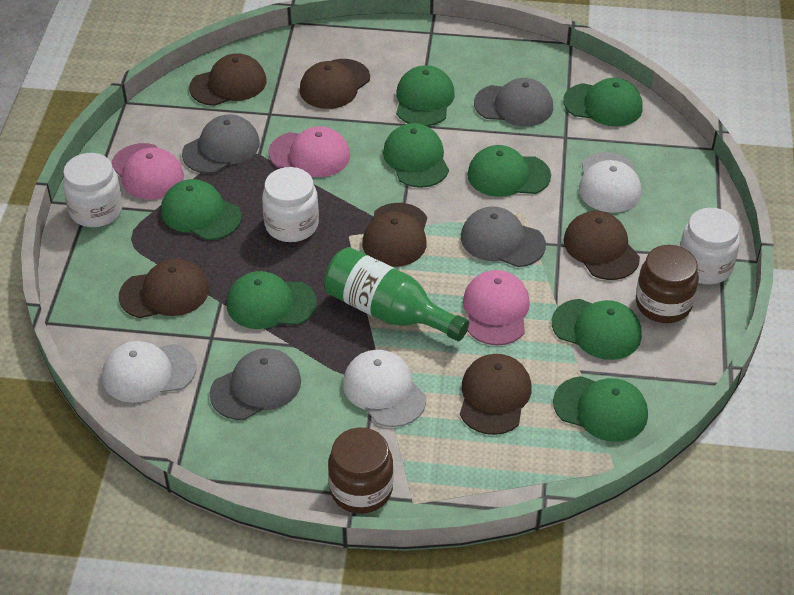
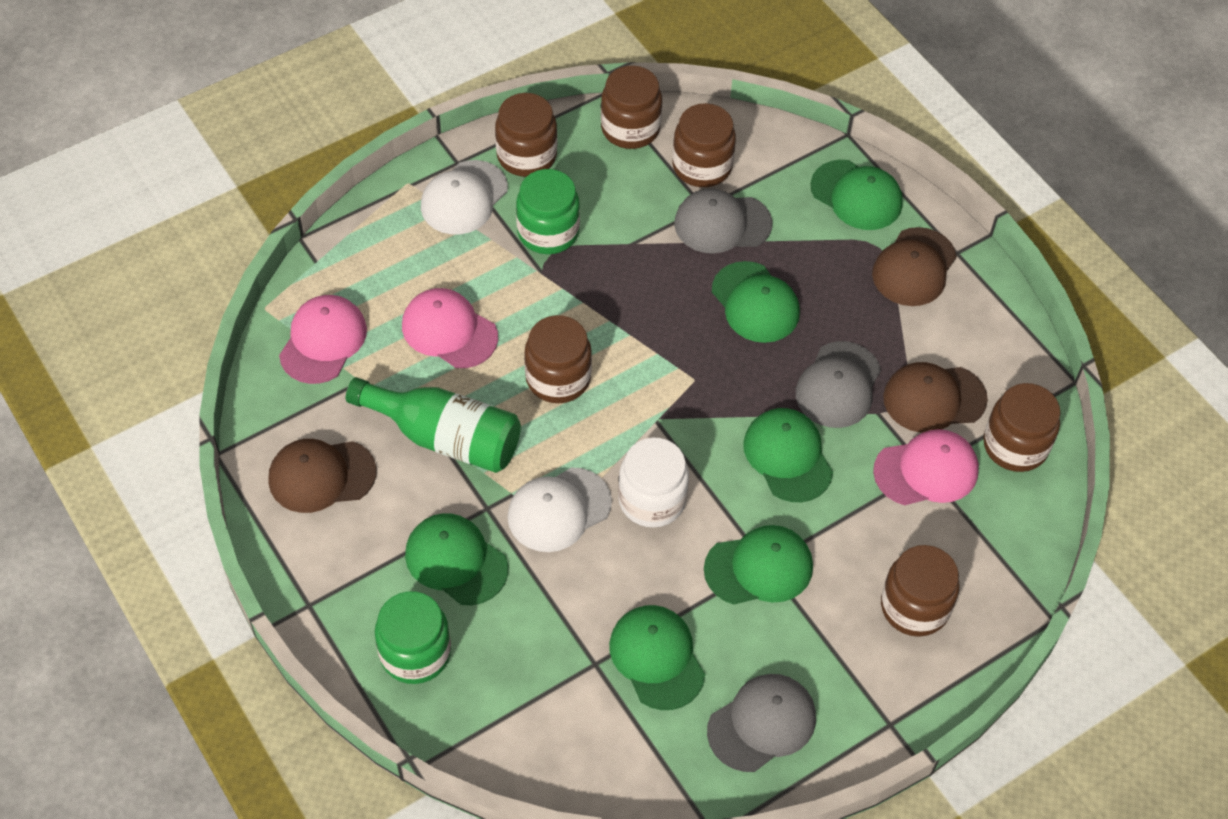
brown cap: [119,259,209,318] [189,53,266,106] [299,59,370,109] [362,203,427,267] [460,354,532,435] [563,211,640,280] = 6 -> [268,439,377,513] [872,227,957,306] [883,362,988,433] = 3
brown jar: [328,427,393,514] [636,245,698,323] = 2 -> [495,93,557,177] [524,315,592,403] [601,66,662,149] [672,103,736,187] [881,545,959,637] [983,383,1061,472] = 6
green cap: [161,179,241,240] [227,271,317,329] [383,123,449,188] [396,65,455,126] [467,145,551,197] [552,299,642,360] [553,376,648,442] [563,78,643,127] = 8 -> [405,513,508,605] [609,605,705,710] [704,525,813,605] [712,261,800,343] [743,408,833,502] [810,160,903,230] = 6
green jar: none = 0 -> [375,591,451,684] [516,169,580,254] = 2
grey cap: [182,114,260,174] [209,348,301,420] [461,206,546,267] [474,78,553,126] = 4 -> [674,189,773,254] [707,674,816,772] [796,341,881,428] = 3
white cap: [102,341,196,403] [343,350,426,427] [579,152,641,213] = 3 -> [421,160,508,234] [507,467,612,552] = 2
white jar: [63,153,123,227] [262,167,319,242] [680,208,740,284] = 3 -> [618,437,689,528] = 1

